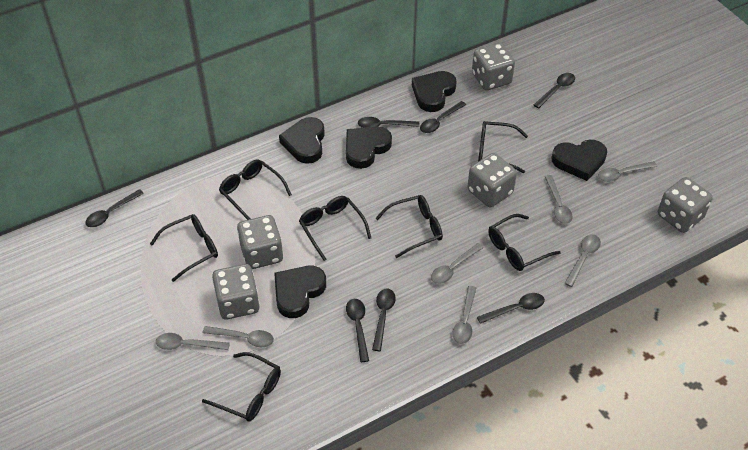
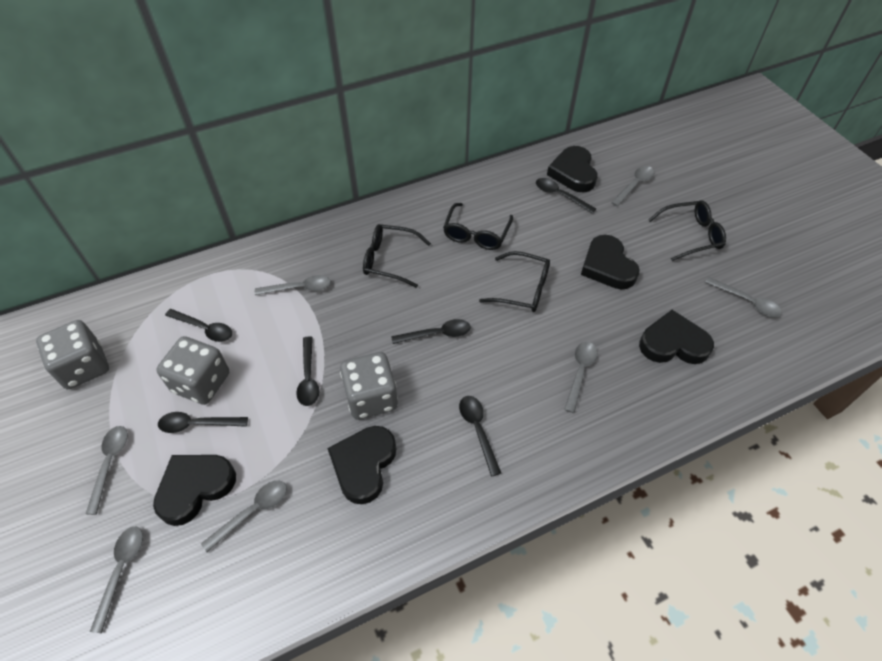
black glasses: [150,214,218,282] [202,352,281,421] [219,159,292,220] [299,196,371,261] [376,195,443,258] [478,121,528,173] [488,214,561,271] = 7 -> [363,224,431,288] [443,203,513,250] [479,251,550,312] [648,200,726,261] = 4
black spoon: [85,189,144,227] [346,299,369,362] [358,117,420,128] [372,289,396,351] [420,101,466,133] [477,293,545,324] [534,73,575,109] = 7 -> [158,412,248,433] [165,309,232,342] [296,336,320,406] [391,319,470,344] [459,396,501,477] [536,178,596,214] = 6
grey dice: [212,264,260,319] [237,215,283,269] [467,153,517,207] [472,43,515,90] [658,177,713,233] = 5 -> [36,320,109,389] [156,336,229,405] [340,352,398,419] = 3

